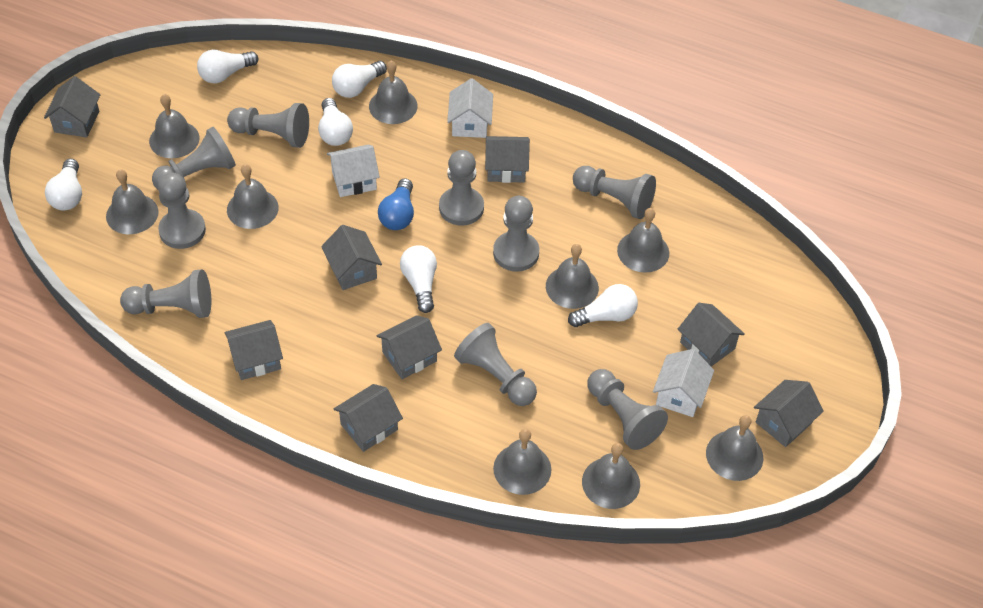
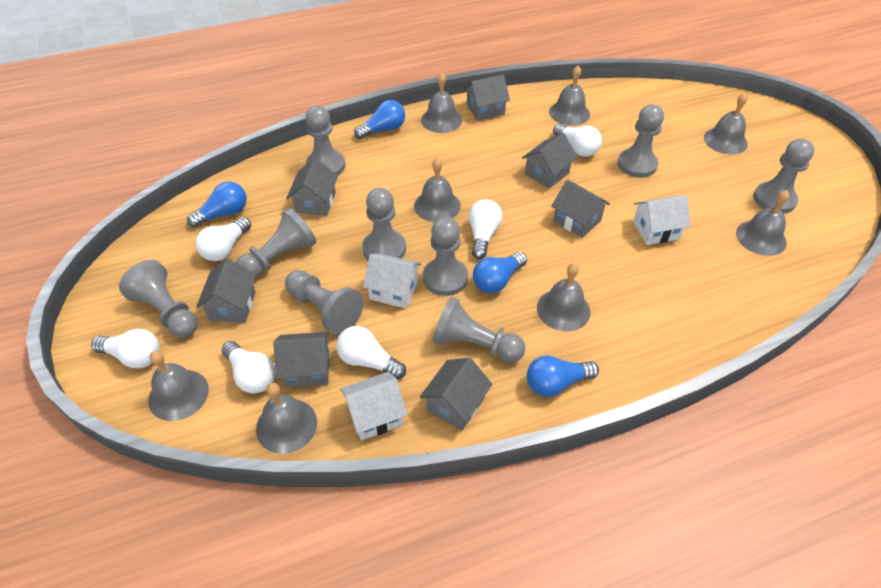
blue light bulb: [378,179,414,230] = 1 -> [187,181,247,228] [354,100,405,139] [473,252,527,293] [527,355,599,397] = 4
grey bell: [106,169,159,234] [149,94,200,158] [227,164,279,229] [369,61,418,124] [493,429,551,495] [546,244,599,309] [582,443,640,509] [617,208,669,273] [706,415,764,481] = 9 -> [148,351,209,421] [256,383,317,454] [414,158,461,222] [421,73,462,133] [537,263,590,331] [549,66,590,126] [704,93,748,154] [736,190,789,256] = 8
grey house: [44,76,100,137] [225,320,283,380] [321,225,382,290] [334,384,403,452] [376,315,442,379] [485,136,530,183] [678,303,745,366] [754,380,824,447] = 8 -> [196,258,256,323] [273,332,329,388] [287,158,338,216] [420,357,492,431] [464,74,510,121] [522,133,577,189] [551,180,610,238] = 7

